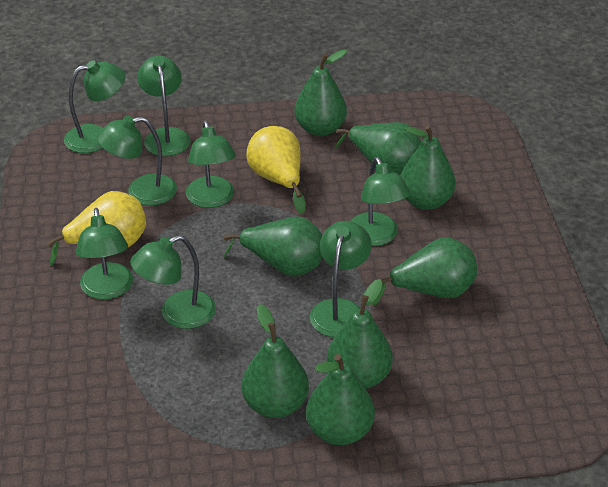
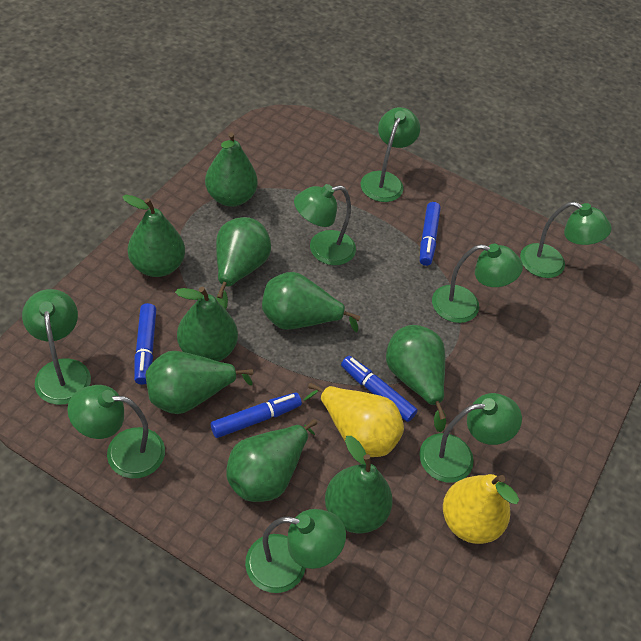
blue marker: none = 0 -> [134,303,156,385] [211,393,302,438] [341,356,418,422] [420,202,441,266] = 4
green pear: [223,216,322,277] [242,304,309,418] [294,50,347,136] [306,354,375,445] [327,279,393,389] [334,122,421,175] [373,237,477,306] [400,125,456,210] = 8 -> [122,195,185,277] [146,351,253,414] [175,287,238,361] [205,132,258,207] [216,217,271,309] [226,419,317,502] [262,272,361,332] [325,436,393,533] [386,325,446,432] = 9

